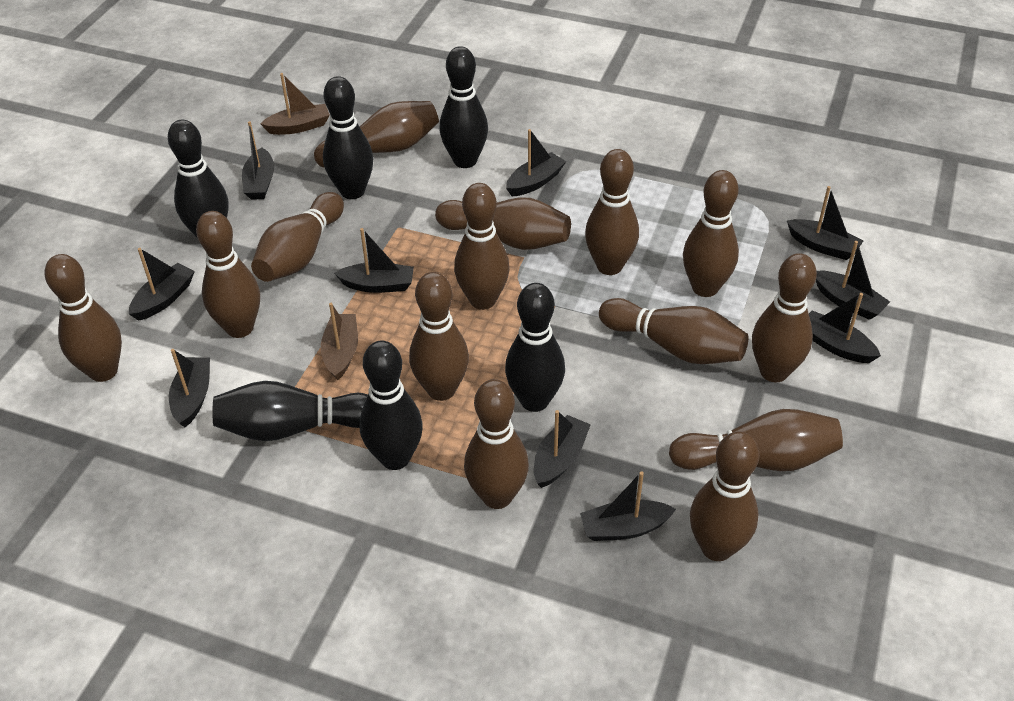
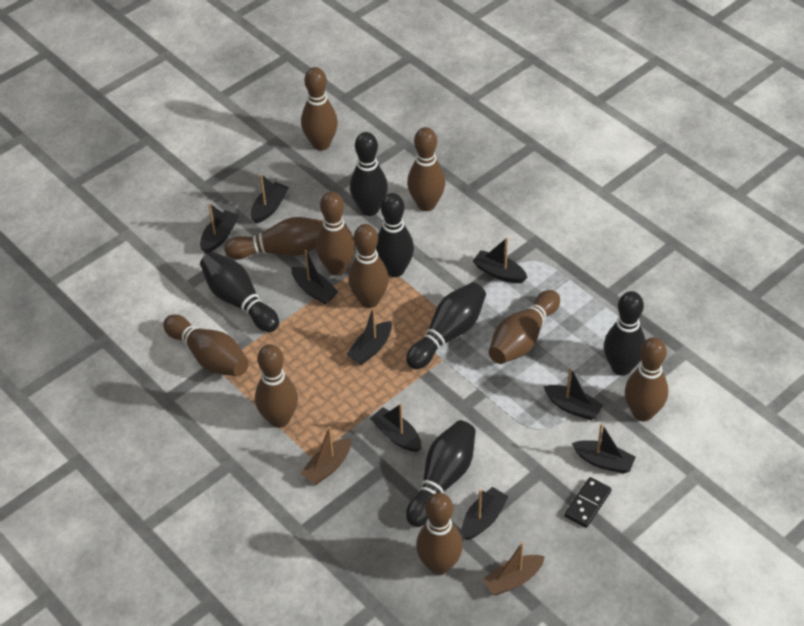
black boat: [129,248,195,321] [169,349,210,427] [242,121,274,200] [334,228,414,293] [506,129,566,196] [534,410,591,488] [580,471,676,541] [787,186,863,260] [809,293,881,363] [816,241,890,320] = 10 -> [200,203,239,254] [250,174,289,224] [291,250,338,304] [346,307,392,365] [370,404,421,452] [462,487,508,540] [473,238,528,283] [543,368,603,420] [572,423,636,474] = 9
black domino: none = 0 -> [564,477,612,528] = 1
brown bowling pin: [45,254,122,382] [196,211,260,338] [251,192,344,282] [314,101,439,168] [409,272,469,401] [435,198,571,250] [454,183,509,310] [464,379,529,509] [585,149,639,275] [599,298,748,364] [669,409,843,471] [683,170,739,297] [690,431,759,561] [752,253,817,382] = 14 -> [163,314,249,376] [225,217,323,259] [255,344,298,428] [301,67,338,151] [316,192,355,276] [348,224,389,308] [407,127,445,211] [416,493,463,575] [489,290,560,364] [625,337,668,421] = 10

